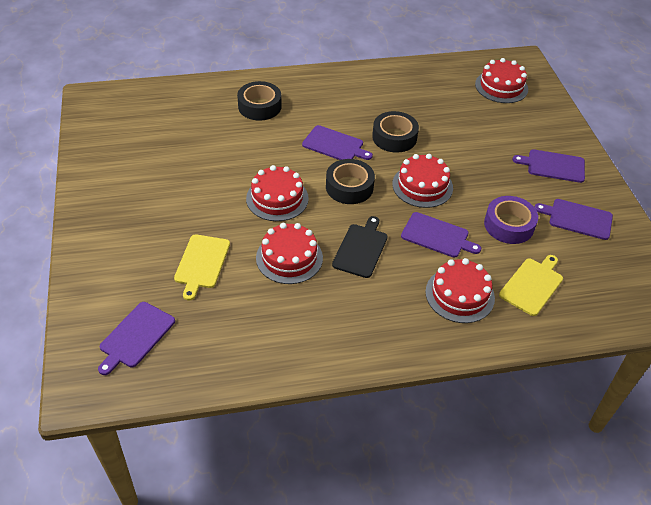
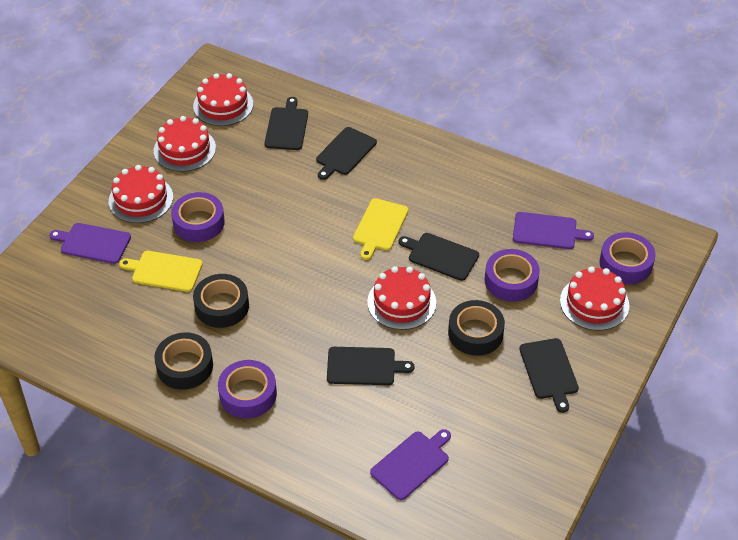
black cutting board: [332,216,388,278] = 1 -> [264,97,308,150] [316,127,377,180] [327,347,415,385] [399,233,479,281] [519,338,579,413] = 5
purple cutting board: [98,302,175,375] [302,125,373,160] [401,212,481,258] [512,149,585,183] [535,199,613,240] = 5 -> [49,223,131,264] [370,429,451,500] [513,212,594,249] = 3
purple tape: [484,196,538,244] = 1 -> [171,192,225,242] [218,360,277,418] [484,249,540,302] [599,232,655,284] = 4

